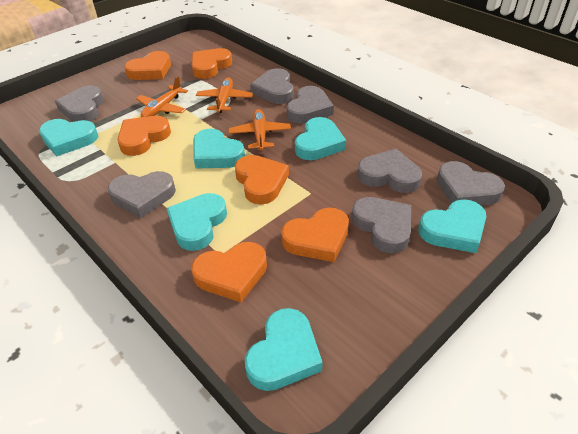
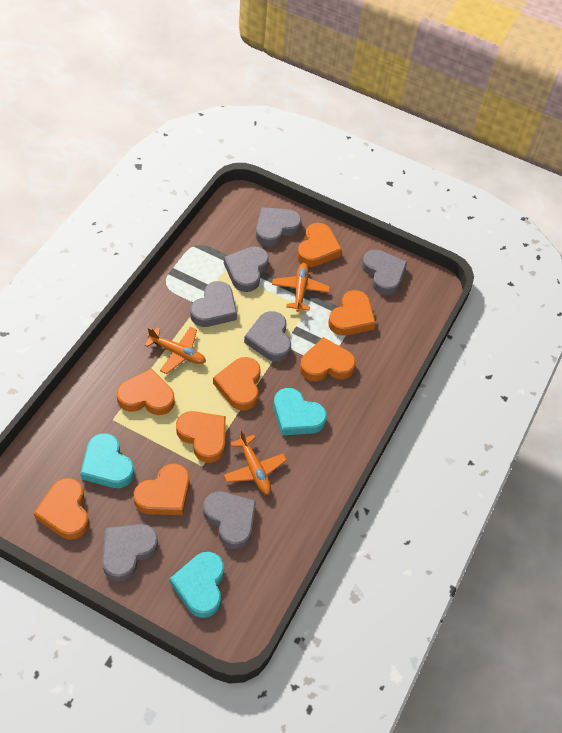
orange heart: [118,116,171,156] [124,51,171,80] [191,242,267,302] [192,48,232,79] [235,155,289,205] [281,208,349,262] = 6 -> [34,478,89,539] [117,368,175,415] [134,464,189,515] [176,411,226,463] [213,357,261,411] [297,223,342,267] [300,337,356,381] [328,290,376,336] = 8
turquoise heart: [39,119,98,156] [167,193,227,251] [193,129,245,168] [245,308,323,391] [295,117,346,160] [418,199,487,253] = 6 -> [80,433,134,488] [170,552,224,618] [273,388,327,435] = 3

